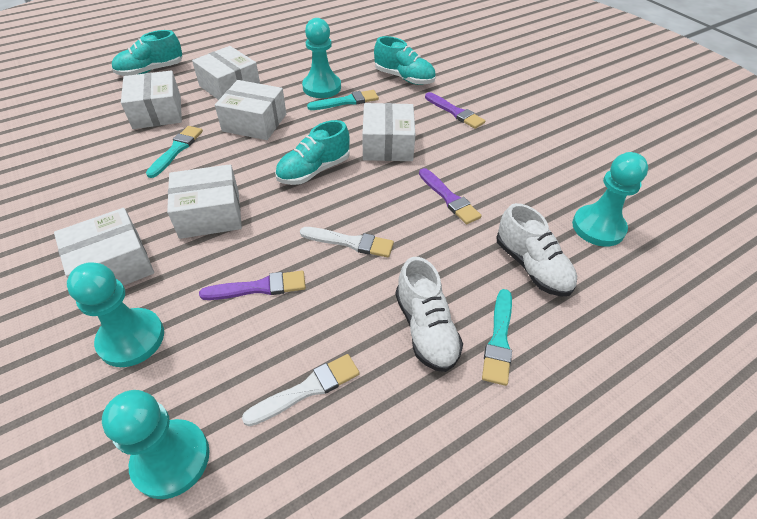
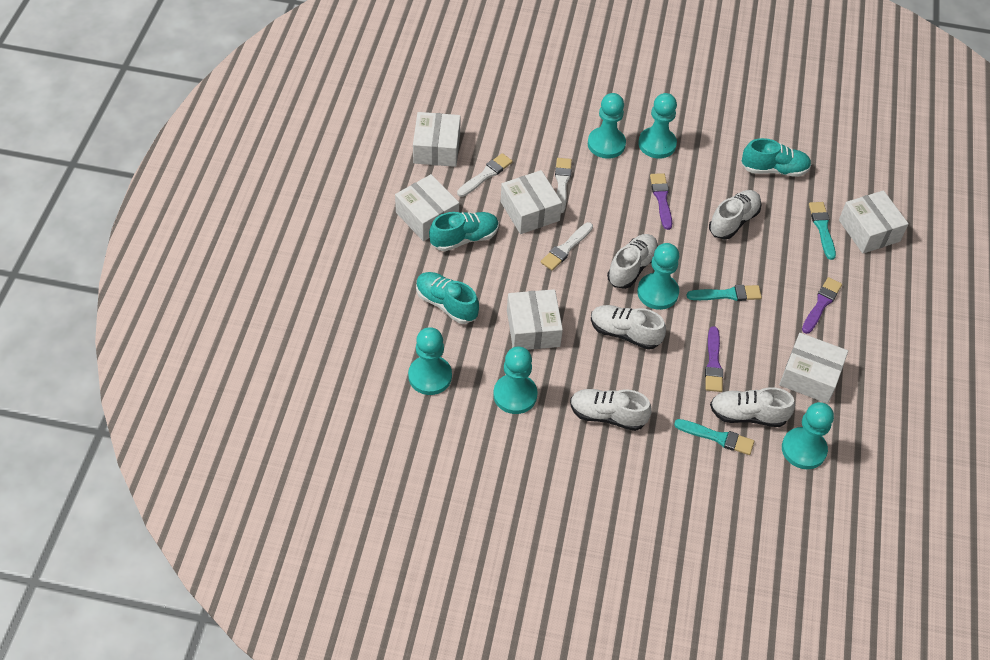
turquoise pawn: [67,262,164,367] [102,390,209,499] [302,18,341,98] [572,152,648,247] = 4 -> [408,327,452,395] [493,347,538,414] [588,93,626,159] [637,243,679,310] [638,93,677,159] [782,402,834,469] = 6
white brush: [242,354,360,426] [300,227,394,257] = 2 -> [457,153,513,197] [541,222,593,270] [555,158,572,213] = 3
white shoe: [395,257,463,372] [496,203,577,297] = 2 -> [570,389,652,431] [591,305,666,350] [607,234,658,289] [709,190,762,239] [710,387,795,427] = 5

